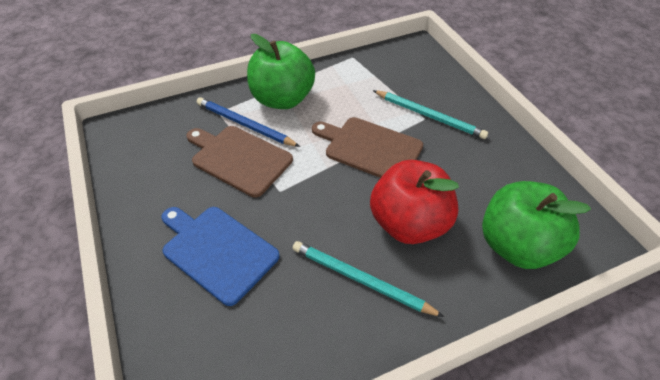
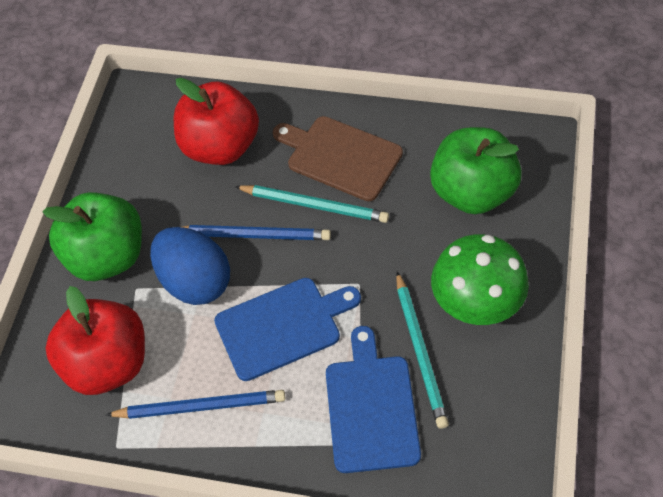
blue cutting board: [161,207,280,306] = 1 -> [214,278,361,381] [326,326,421,473] = 2
blue egg: none = 0 -> [150,227,230,305] = 1
blue pencil: [197,97,300,147] = 1 -> [106,390,285,419] [182,225,331,240] = 2
brown cutting board: [186,126,293,197] [312,117,423,178] = 2 -> [273,116,403,201] = 1
green mushroom: none = 0 -> [431,234,529,325] = 1
red apple: [370,160,459,244] = 1 -> [45,286,145,395] [174,78,259,165] = 2

